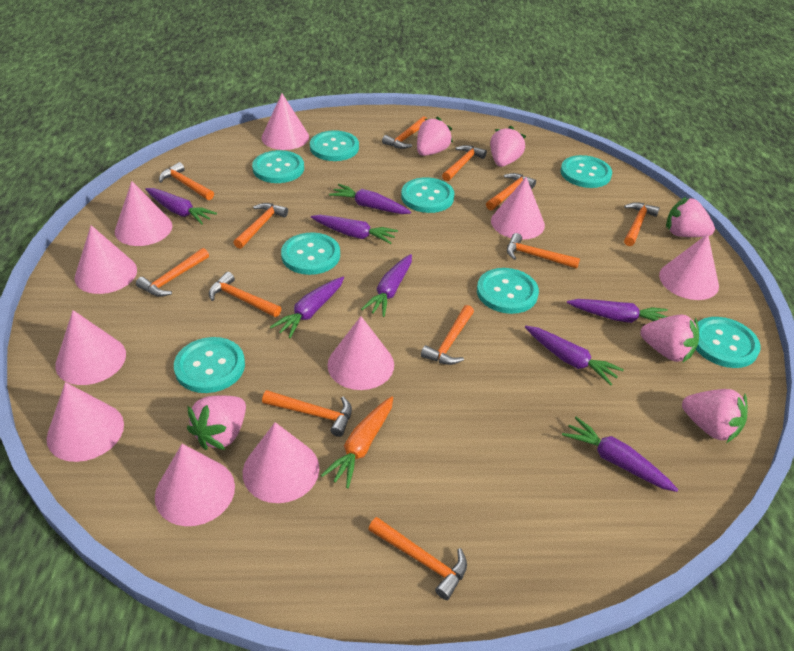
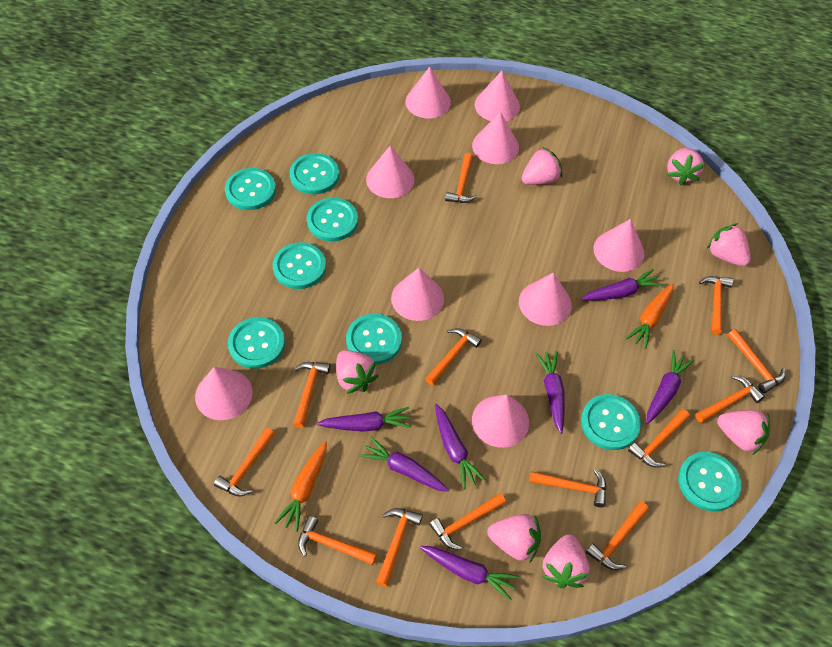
orange carrot: [321,396,393,488] = 1 -> [275,441,327,532] [626,283,674,349] = 2
orange hammer: [136,248,209,297] [159,162,214,200] [209,272,281,317] [233,203,288,249] [262,390,352,437] [368,517,467,600] [382,116,427,149] [421,305,474,365] [442,145,487,181] [486,173,536,210] [507,233,580,269] [624,202,660,246] = 12 -> [214,428,275,496] [293,362,330,428] [298,516,377,565] [376,508,423,587] [425,328,482,385] [429,493,506,550] [445,153,477,203] [529,469,606,507] [586,502,649,570] [628,409,690,468] [695,376,765,423] [699,276,733,335] [728,329,785,393] = 13
pink cone: [47,382,124,462] [55,310,126,385] [75,225,137,294] [115,181,172,246] [155,444,235,526] [243,422,319,503] [262,94,309,150] [327,316,394,390] [491,177,545,240] [659,234,719,300] = 10 -> [195,367,253,420] [366,146,415,198] [391,268,444,321] [405,67,451,119] [472,112,519,164] [472,394,529,448] [475,71,520,121] [519,273,572,326] [594,219,644,272] = 9
pink strawberry: [187,396,246,450] [417,116,453,156] [490,126,526,167] [640,315,699,363] [666,197,715,237] [682,389,748,443] = 6 -> [336,350,378,394] [487,514,541,563] [522,147,562,185] [542,534,590,588] [667,148,704,185] [707,223,751,266] [717,410,770,454] = 7
purple carrot: [145,188,217,225] [270,277,344,338] [311,215,398,244] [329,184,411,214] [361,254,412,317] [525,326,624,386] [562,417,678,492] [567,299,668,323] = 8 -> [317,407,412,432] [359,437,449,492] [420,546,519,600] [435,404,486,490] [535,351,565,434] [581,269,663,301] [646,350,694,424] = 7

